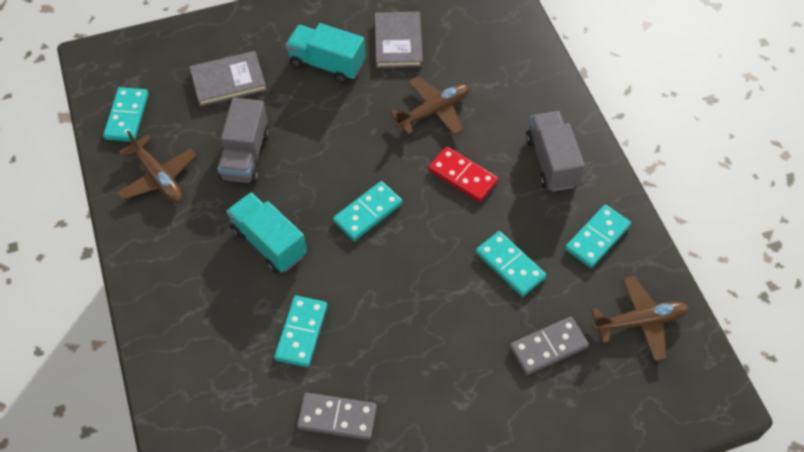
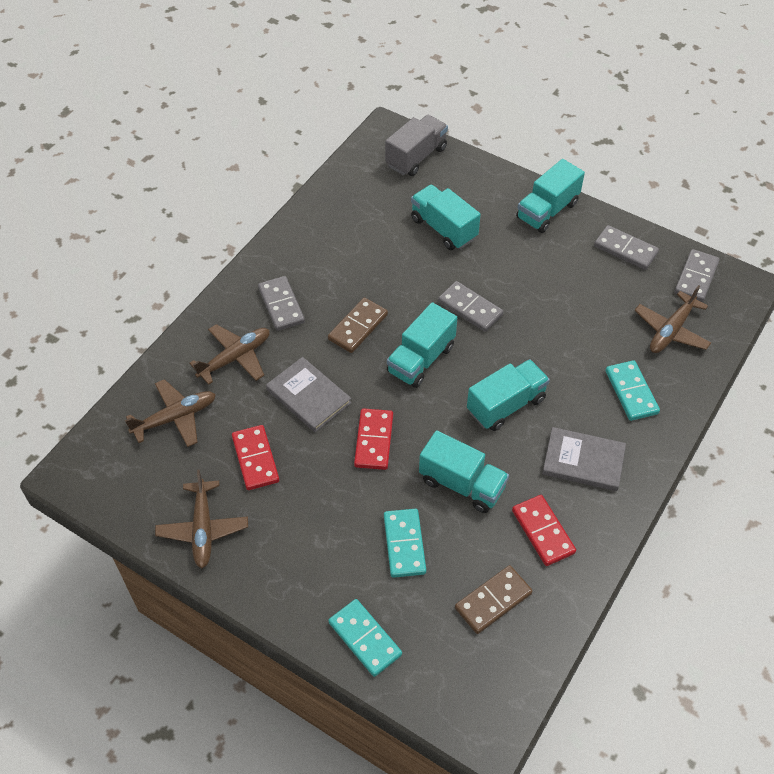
brown domino: none = 0 -> [328,298,388,353] [455,565,533,634] = 2
brown plane: [118,130,196,202] [390,77,469,135] [591,276,689,361] = 3 -> [125,379,216,447] [155,469,248,568] [189,324,270,385] [634,285,711,353] = 4
grey domino: [297,393,377,440] [510,317,589,375] = 2 -> [258,276,305,331] [438,281,503,332] [594,225,659,270] [674,249,720,302] = 4
grey truck: [217,98,269,184] [526,111,585,191] = 2 -> [385,115,448,176] = 1
red domino: [428,147,498,202] = 1 -> [232,425,279,490] [354,408,393,470] [512,495,576,566] = 3
turquoise domino: [103,87,149,142] [274,296,327,367] [333,181,403,241] [476,231,546,297] [565,205,631,268] = 5 -> [328,599,402,677] [384,509,426,578] [606,360,660,421] = 3
turquoise truck: [226,192,307,273] [286,23,365,84] = 2 -> [387,302,457,388] [411,185,481,250] [419,430,509,513] [467,359,550,431] [516,159,585,233] = 5

